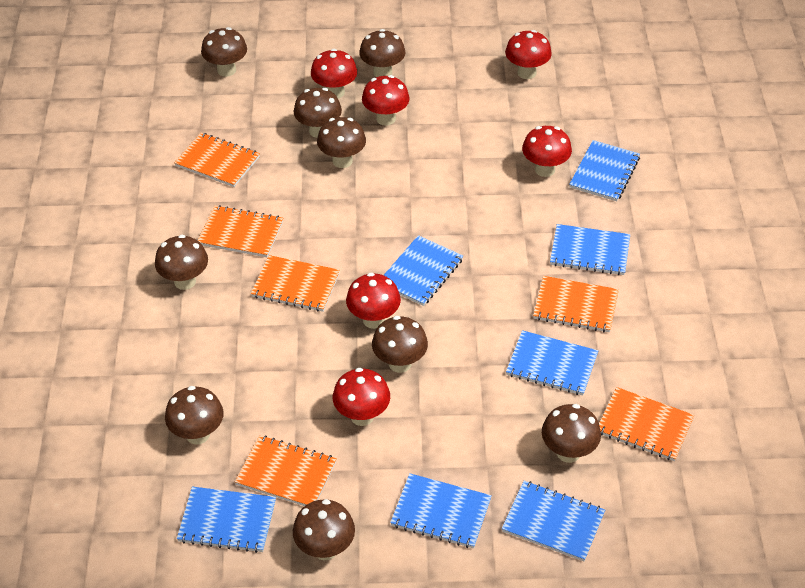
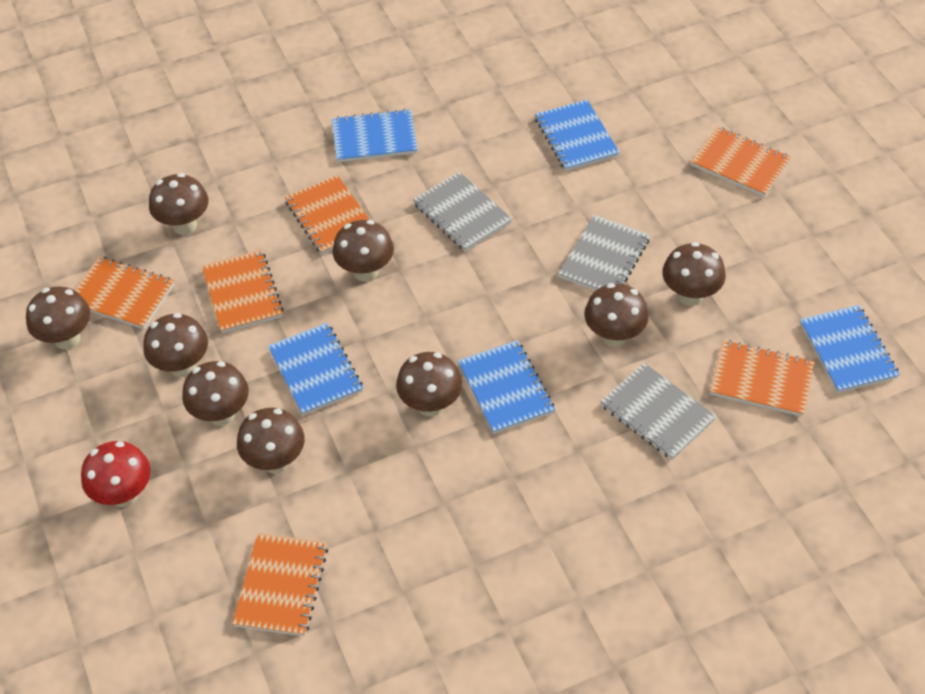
blue notebook: [177,487,276,553] [384,235,463,306] [390,473,492,548] [502,481,605,561] [506,330,598,395] [550,224,630,275] [569,140,640,201] = 7 -> [268,323,363,415] [332,109,418,162] [458,340,555,434] [535,100,620,171] [800,305,900,393] = 5
grey notebook: none = 0 -> [413,172,512,251] [558,215,650,291] [600,363,716,460] = 3
red mushroom: [311,49,357,99] [333,368,390,426] [346,273,401,329] [362,75,410,126] [505,30,552,79] [522,126,572,177] = 6 -> [81,441,151,507] = 1

